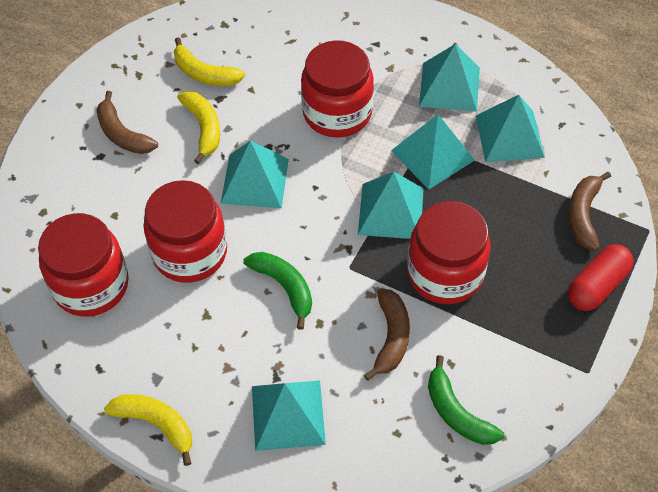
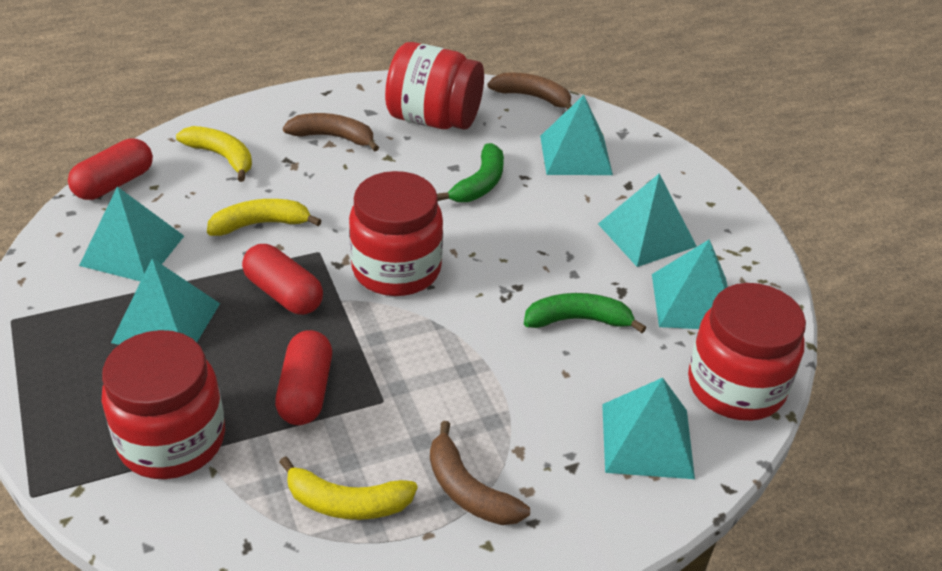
red capsule: [568,244,634,311] = 1 -> [68,139,153,200] [242,244,323,315] [275,330,332,425] = 3

